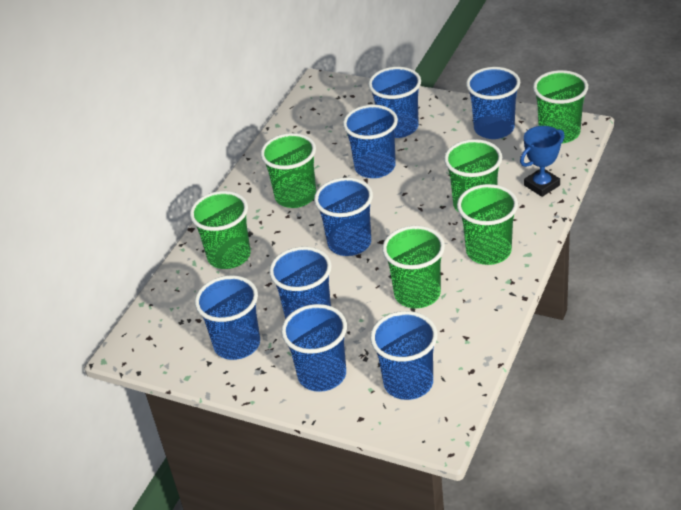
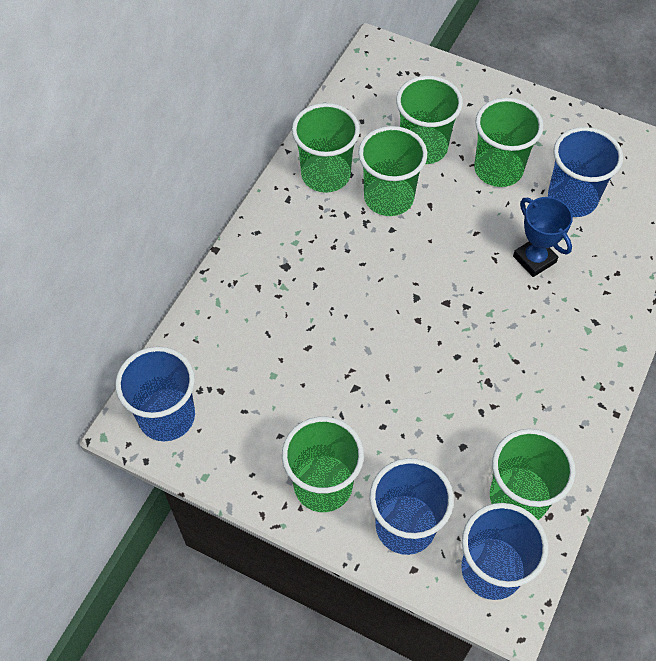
blue cup: [195,275,260,360] [269,247,332,319] [281,304,347,392] [314,177,373,256] [343,105,398,178] [368,67,421,138] [370,311,437,400] [466,67,520,139] = 8 -> [115,346,195,441] [370,458,454,555] [461,503,548,600] [548,127,623,217] = 4

